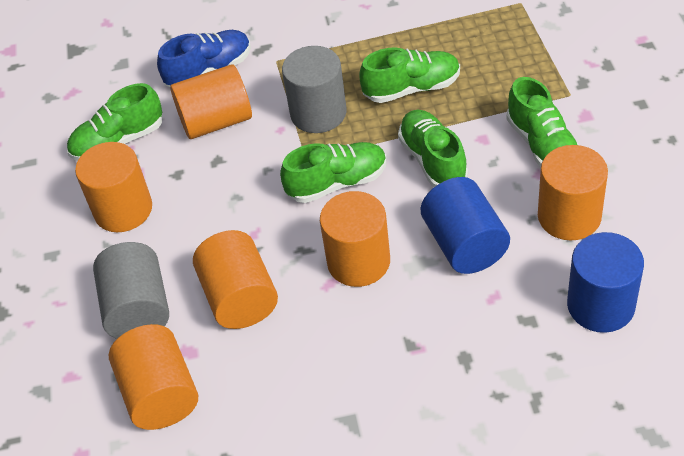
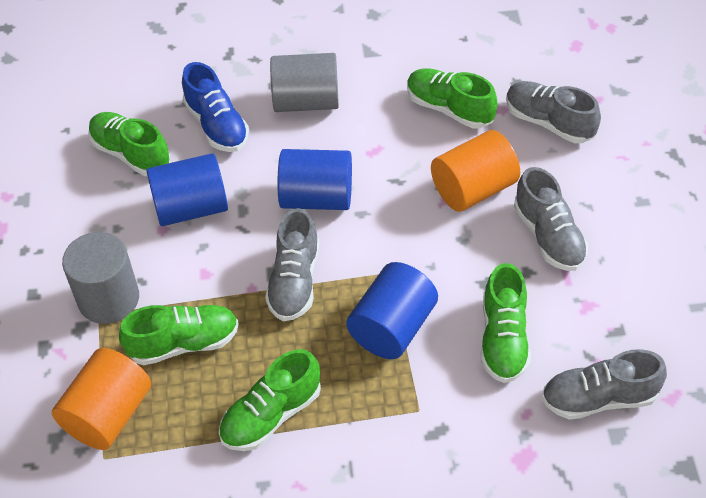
blue cylinder: [420,177,510,274] [567,232,644,333] = 2 -> [147,153,228,226] [278,149,352,210] [346,262,438,359] = 3
grey shoe: none = 0 -> [265,208,319,321] [506,81,601,143] [514,167,588,271] [542,349,667,420] = 4
orange cylinder: [75,142,152,232] [109,324,198,430] [170,64,252,139] [193,230,278,329] [320,191,390,287] [538,145,608,241] = 6 -> [52,348,151,450] [431,130,520,212] = 2

